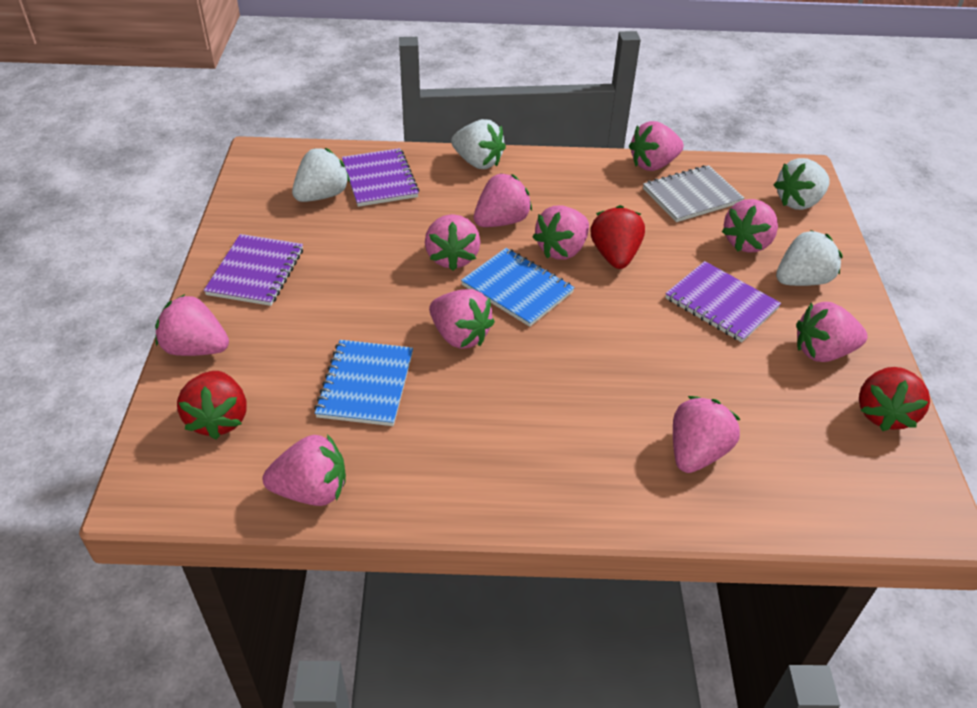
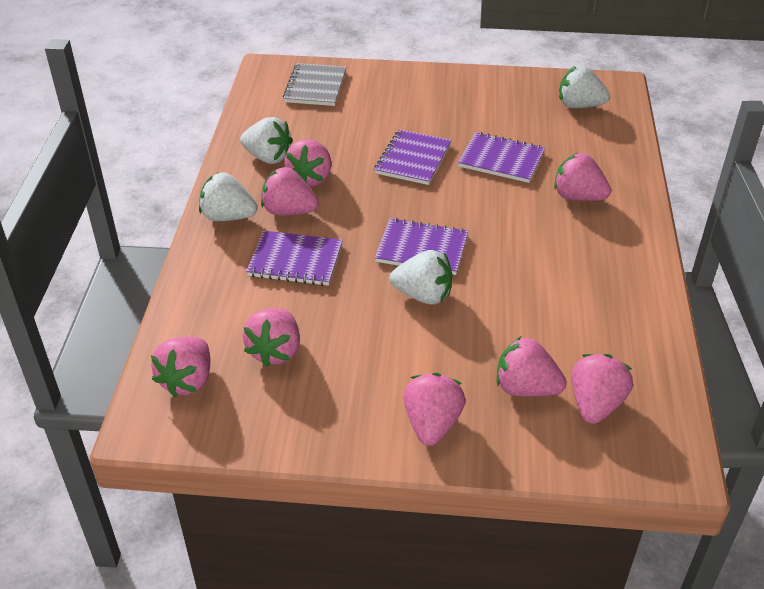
blue notebook: [314,340,413,426] [461,248,575,327] = 2 -> none = 0
pink strawberry: [155,294,229,356] [263,434,346,506] [425,214,480,271] [429,289,495,349] [474,173,532,227] [533,205,589,260] [629,121,684,171] [673,396,741,473] [722,199,778,252] [796,302,868,362] = 10 -> [151,337,210,397] [243,308,300,367] [261,167,319,216] [285,140,332,186] [403,372,466,446] [497,336,567,397] [554,153,611,201] [572,354,633,424] = 8
purple notebook: [204,234,303,306] [342,148,419,207] [665,261,781,342] = 3 -> [246,231,343,286] [374,129,452,185] [375,218,469,275] [458,132,545,183] = 4
red strawberry: [177,371,247,439] [590,205,645,269] [859,367,930,431] = 3 -> none = 0

